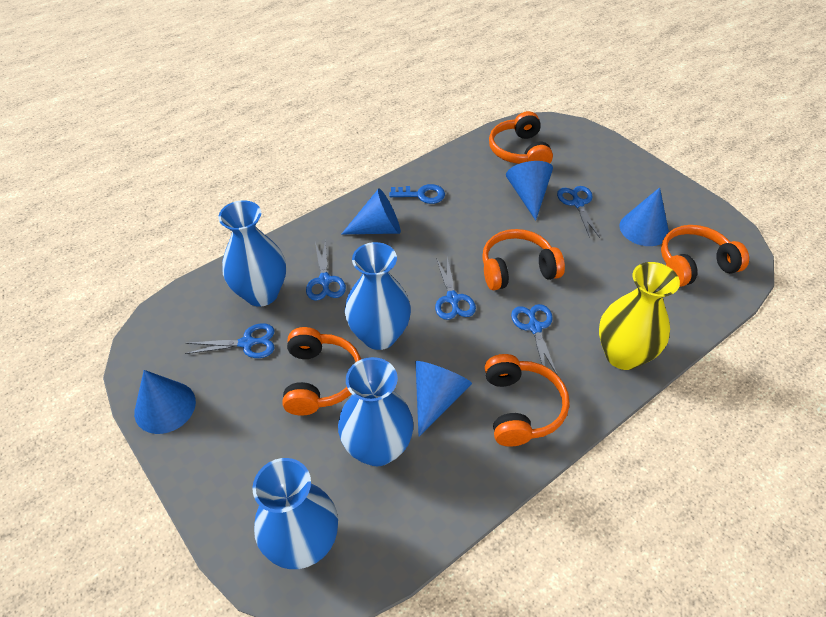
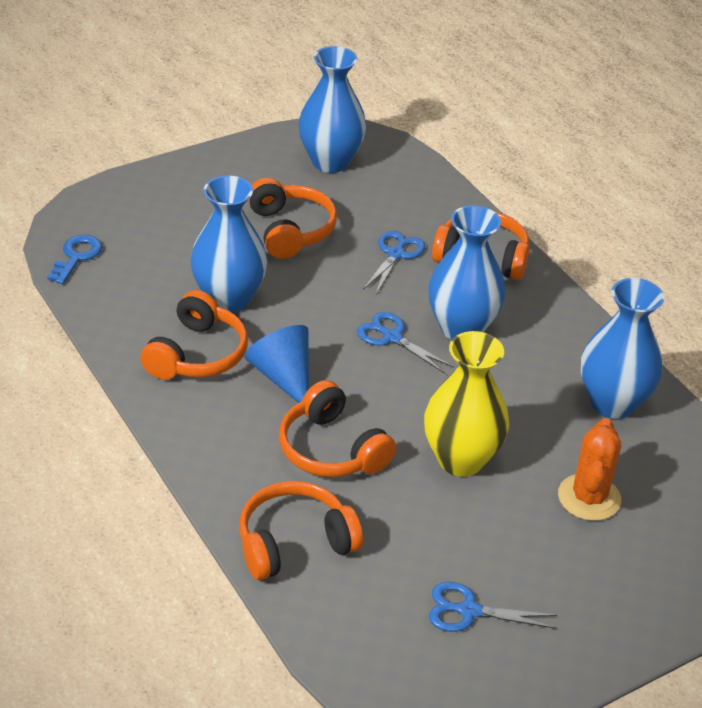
blue cone: [134,370,196,434] [342,189,401,234] [416,361,472,436] [506,161,553,220] [619,187,669,246] = 5 -> [244,325,309,403] = 1
blue scissors: [185,323,275,358] [306,240,346,301] [435,258,476,320] [511,304,557,374] [557,186,600,238] = 5 -> [357,312,454,373] [363,231,425,294] [429,582,557,632] = 3
orange cactus: none = 0 -> [558,418,621,521] = 1

